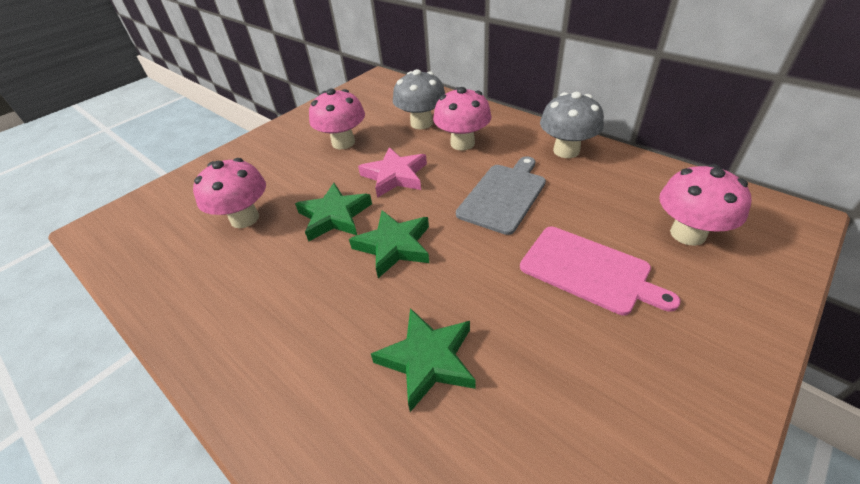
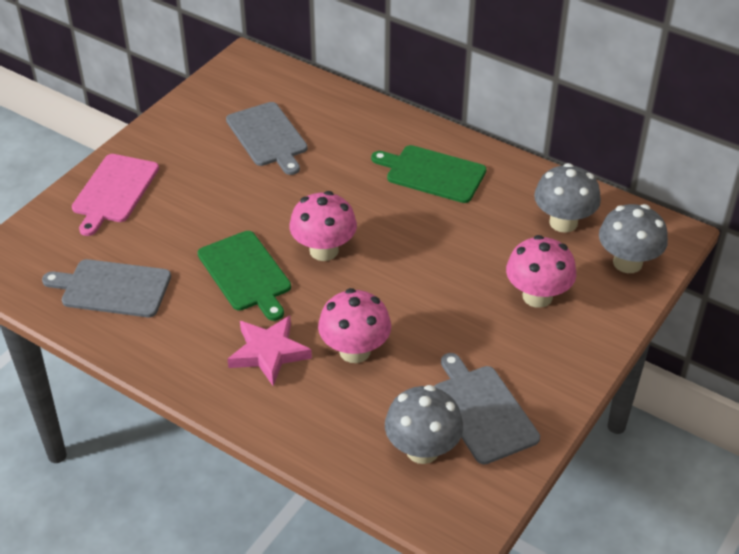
green cutting board: none = 0 -> [198,231,291,321] [371,145,486,203] = 2
green star: [295,183,372,242] [349,210,429,278] [371,308,475,412] = 3 -> none = 0
grey cutting board: [456,156,546,235] = 1 -> [42,259,171,317] [226,102,308,175] [434,353,540,465] = 3
grey mushroom: [393,69,445,129] [540,92,604,158] = 2 -> [385,385,463,464] [534,163,601,233] [599,204,668,273] = 3
pink mushroom: [193,158,266,228] [309,88,365,149] [433,87,491,151] [659,164,752,246] = 4 -> [289,191,357,261] [318,288,391,363] [506,235,576,308] = 3

